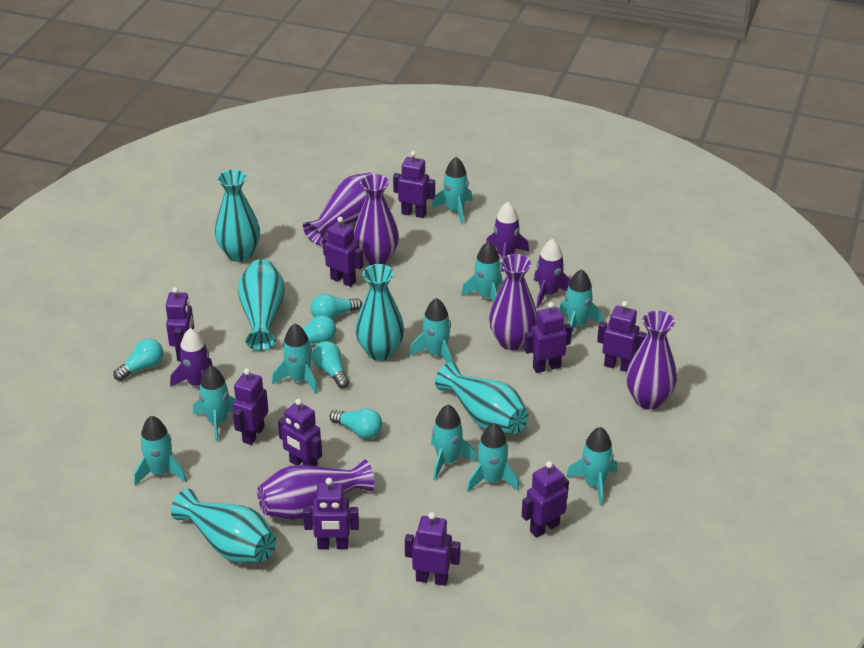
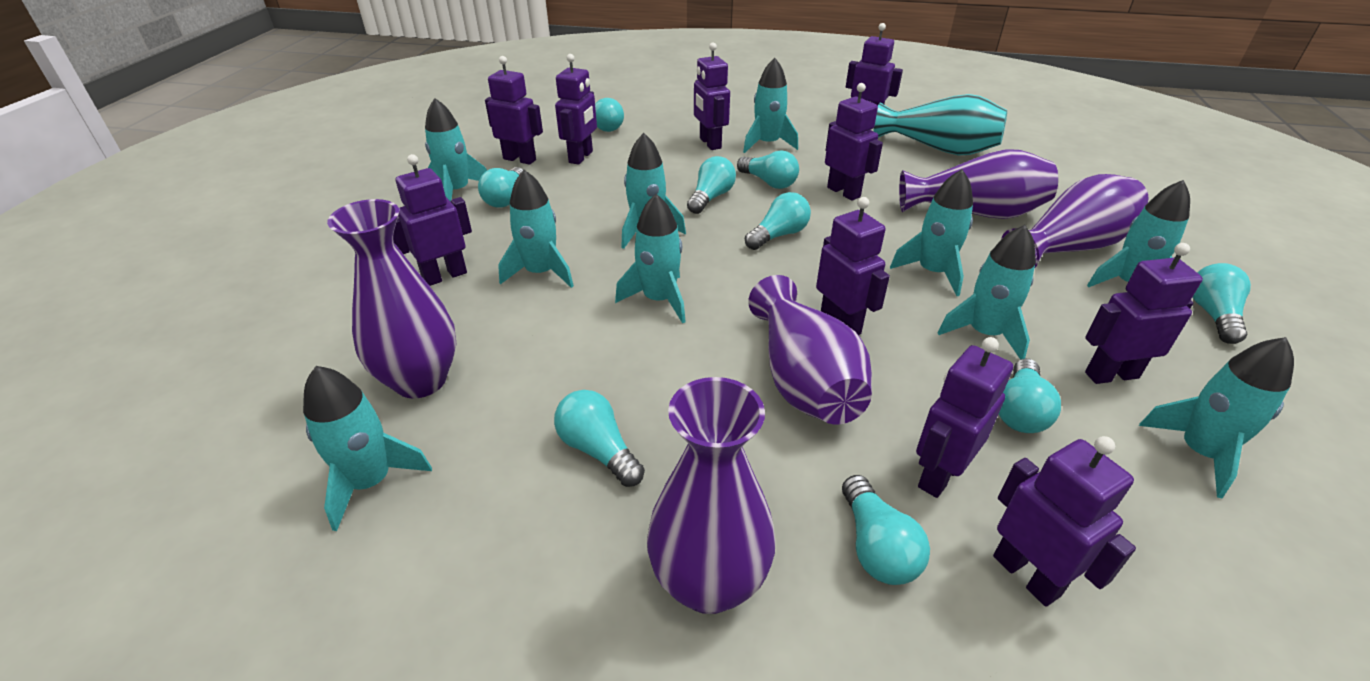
purple rocket: [170,328,213,387] [486,202,529,272] [534,239,570,308] = 3 -> none = 0
turquoise light bulb: [113,339,163,381] [283,315,336,346] [311,294,362,319] [312,341,350,388] [330,408,382,439] = 5 -> [478,167,523,208] [554,390,645,487] [595,98,624,132] [687,156,736,214] [737,151,799,189] [745,192,811,250] [842,475,930,585] [999,359,1061,433] [1193,263,1251,344] = 9
turquoise vase: [171,489,276,563] [215,169,260,262] [238,259,285,351] [355,264,404,361] [435,362,529,434] = 5 -> [874,94,1007,156] = 1

